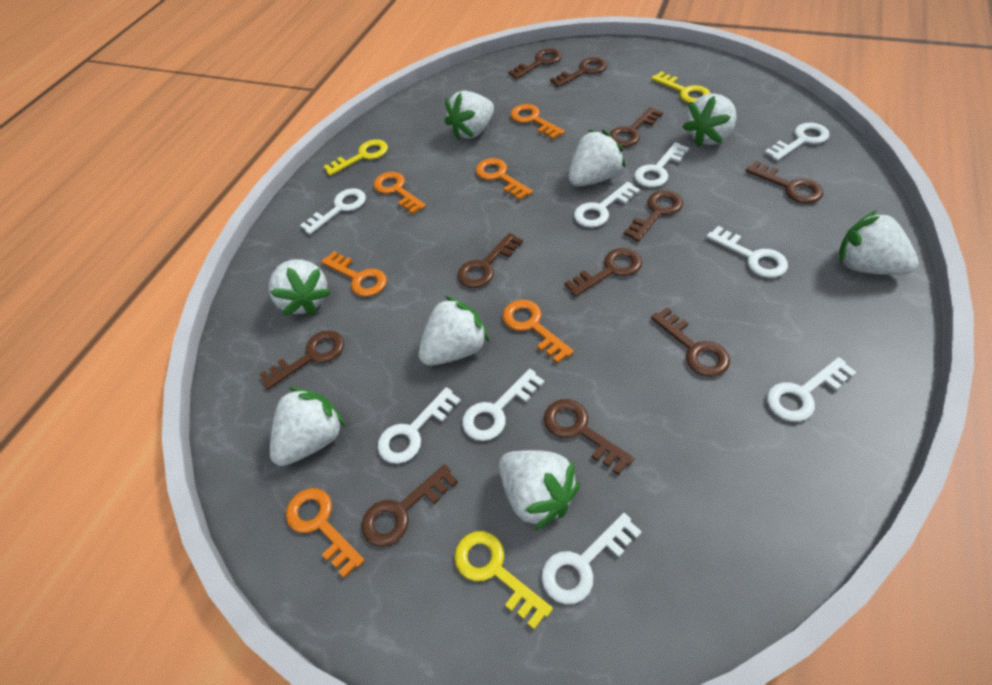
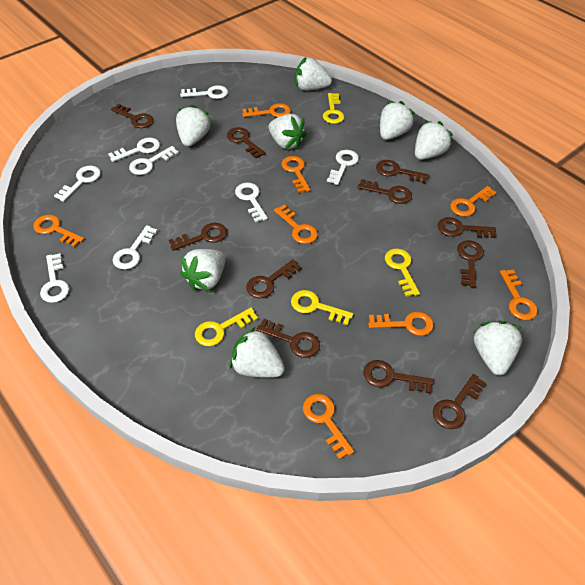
orange key: [286,488,365,578] [321,251,387,297] [374,172,426,214] [476,158,533,200] [503,300,574,364] [510,104,565,139] = 6 -> [33,215,84,247] [242,103,291,117] [274,205,318,244] [281,156,311,193] [303,394,354,460] [368,311,434,336] [450,186,497,217] [500,269,538,320] = 8
white key: [300,188,366,235] [377,387,461,464] [462,369,545,441] [541,513,642,605] [574,182,640,228] [634,142,689,188] [706,226,788,278] [764,123,830,161] [767,357,857,422] = 9 -> [40,253,69,303] [54,166,101,202] [108,137,160,162] [113,225,158,270] [129,146,179,175] [180,85,228,99] [235,182,268,222] [327,150,359,185] = 8
yellow key: [323,139,388,176] [454,531,553,630] [651,71,711,103] = 3 -> [195,307,258,346] [291,290,353,325] [323,93,345,124] [385,248,420,297] = 4

